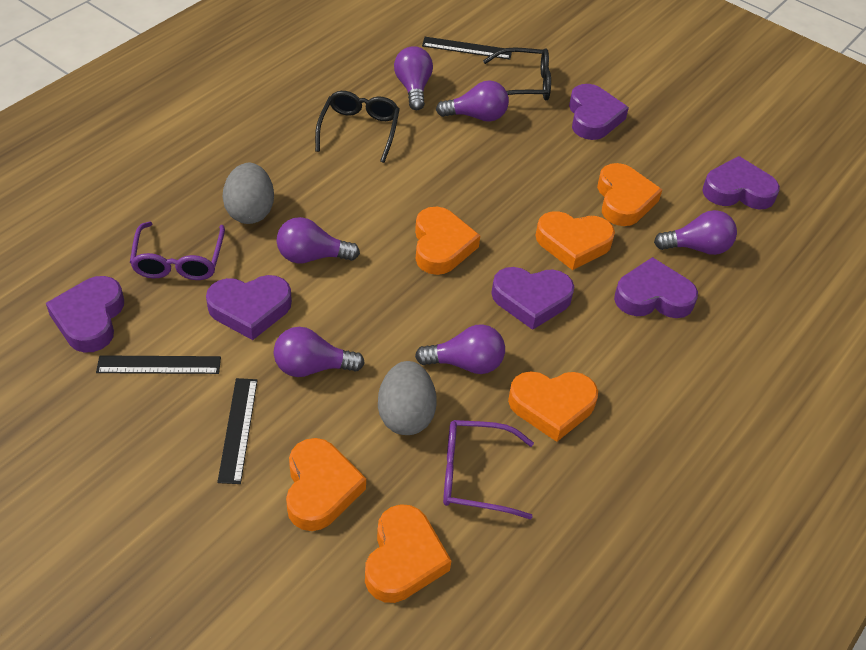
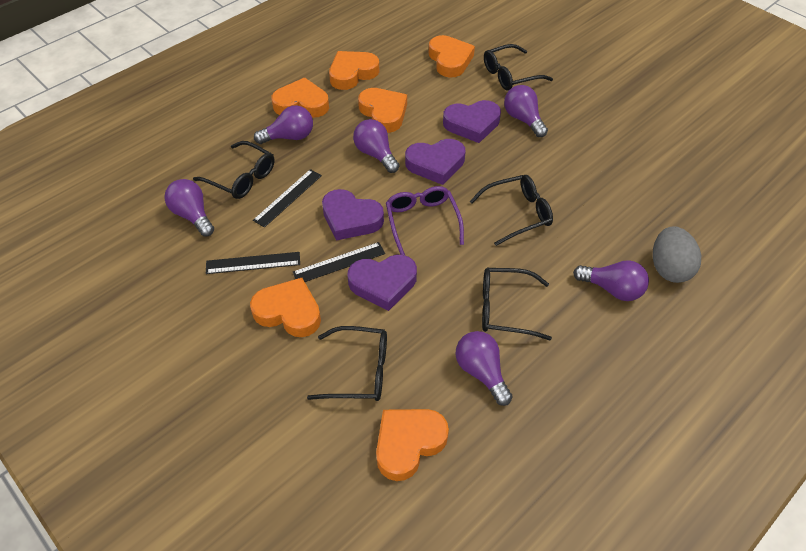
black glasses: [315,91,400,163] [483,48,551,100] = 2 -> [193,141,274,199] [307,326,387,401] [469,175,553,246] [482,268,552,341] [484,44,553,91] = 5
grey egg: [223,163,274,224] [378,361,437,435] = 2 -> [653,226,701,283] = 1
purple glasses: [130,222,225,280] [443,420,534,519] = 2 -> [386,186,464,255] = 1
purple heart: [46,276,124,353] [206,275,292,340] [491,267,574,330] [569,84,629,140] [614,257,698,318] [702,156,780,209] = 6 -> [322,189,384,241] [347,255,417,311] [405,139,465,185] [443,100,501,143] = 4

